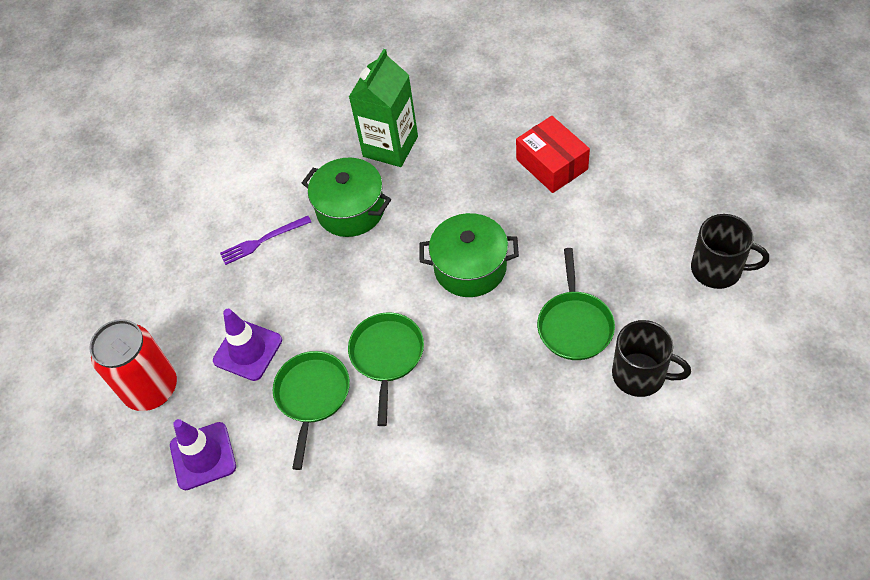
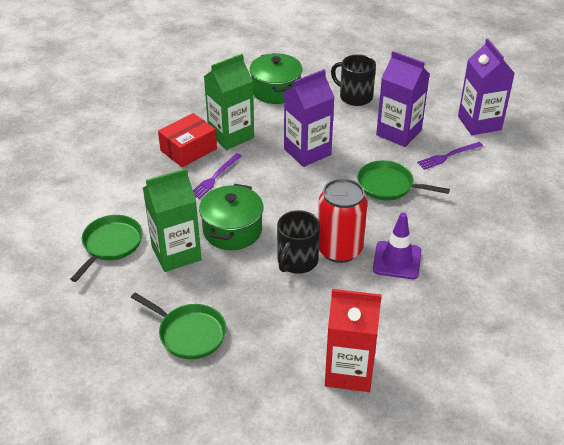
green carton: [349,49,418,167] = 1 -> [143,168,202,272] [204,54,254,150] = 2
purple carton: none = 0 -> [284,69,335,167] [376,51,430,147] [458,39,515,135] = 3
purple fork: [220,216,311,265] = 1 -> [193,153,242,199] [417,142,483,170] = 2
purple traffic cone: [170,419,236,490] [213,309,282,381] = 2 -> [373,213,421,279] = 1
red carton: none = 0 -> [325,289,382,392] = 1

